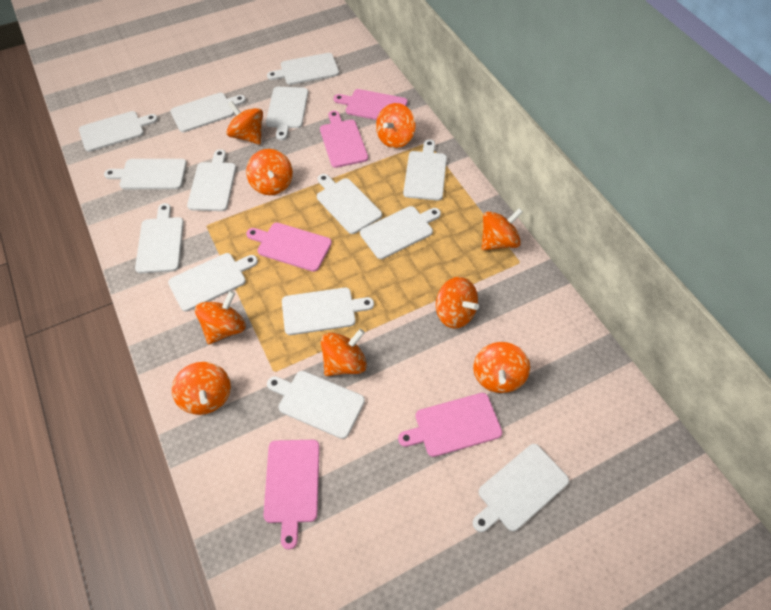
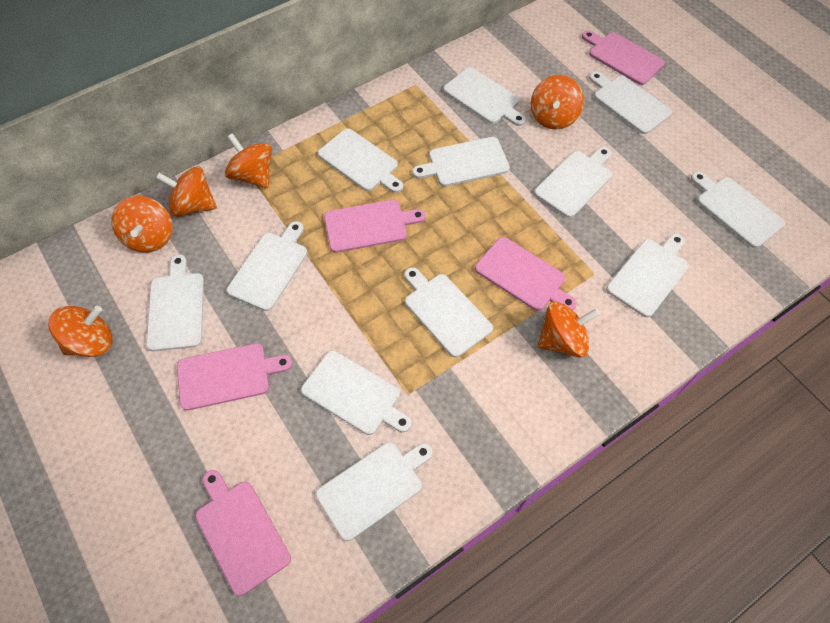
orange spinning top: [172,362,231,415] [195,291,246,344] [227,101,263,145] [246,149,293,195] [321,329,367,376] [376,103,416,148] [436,277,479,329] [473,342,530,393] [481,208,523,250] = 9 -> [48,306,112,357] [111,196,173,253] [156,166,217,217] [225,133,272,188] [531,75,584,130] [537,302,600,358] = 6
white cutting board: [79,111,158,152] [104,159,187,189] [135,203,184,273] [168,253,258,312] [170,93,246,132] [187,149,236,211] [266,87,308,140] [267,53,339,85] [267,371,365,439] [282,287,374,335] [317,174,382,234] [360,206,441,259] [403,139,447,201] [473,444,569,532] = 14 -> [146,255,204,351] [227,221,307,311] [301,350,412,435] [316,442,432,541] [318,128,403,193] [404,267,493,357] [412,137,510,186] [443,67,526,126] [534,147,612,218] [589,71,672,134] [606,234,689,317] [691,171,785,248] = 12

